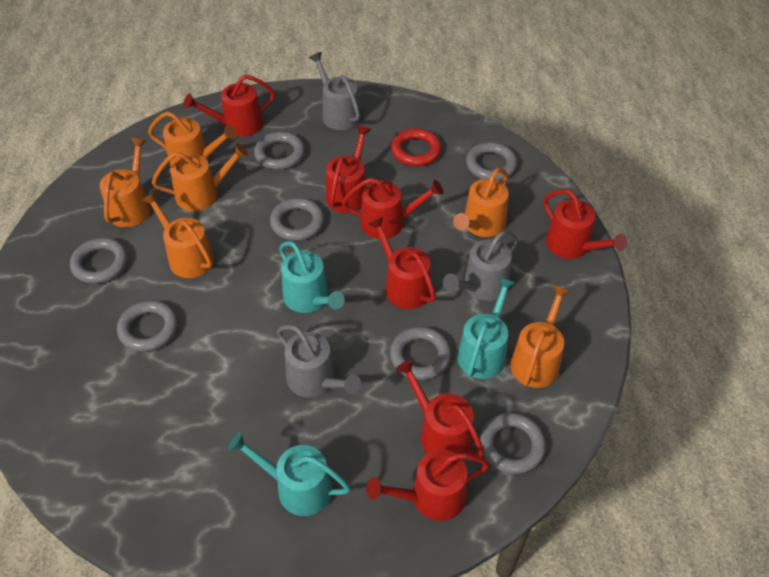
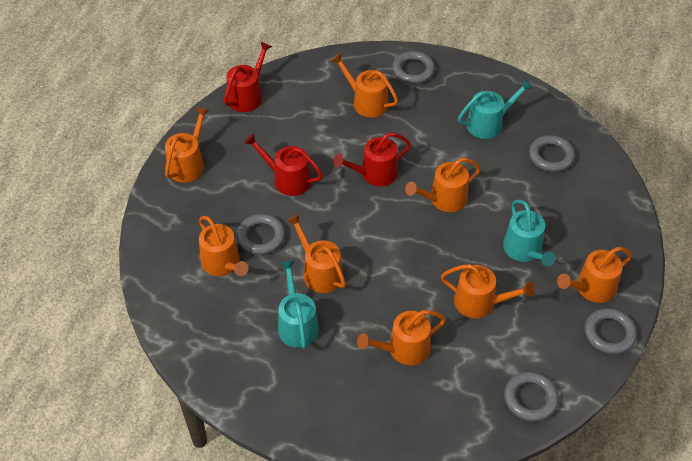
grey ring: [70,238,128,284] [117,300,178,352] [254,132,305,170] [270,198,324,241] [390,326,451,380] [466,142,517,181] [480,413,546,474] = 7 -> [237,214,285,255] [392,51,435,84] [504,372,559,422] [529,135,575,172] [584,308,637,354] = 5
grey watering can: [277,325,361,398] [309,52,361,130] [443,231,518,301] = 3 -> none = 0
orange watering can: [100,138,151,227] [142,192,214,278] [148,111,237,166] [152,143,248,211] [453,168,509,237] [510,285,570,388] = 6 -> [165,107,209,183] [199,216,248,276] [287,214,346,293] [331,53,398,118] [357,310,446,365] [405,158,481,212] [441,264,535,318] [557,247,632,303] = 8
red ring: [391,128,442,166] = 1 -> none = 0
red watering can: [184,75,275,137] [326,126,371,213] [342,178,444,239] [366,450,489,521] [368,217,436,309] [396,359,484,457] [543,189,627,259] = 7 -> [224,41,272,112] [244,133,323,196] [333,132,411,186] = 3

